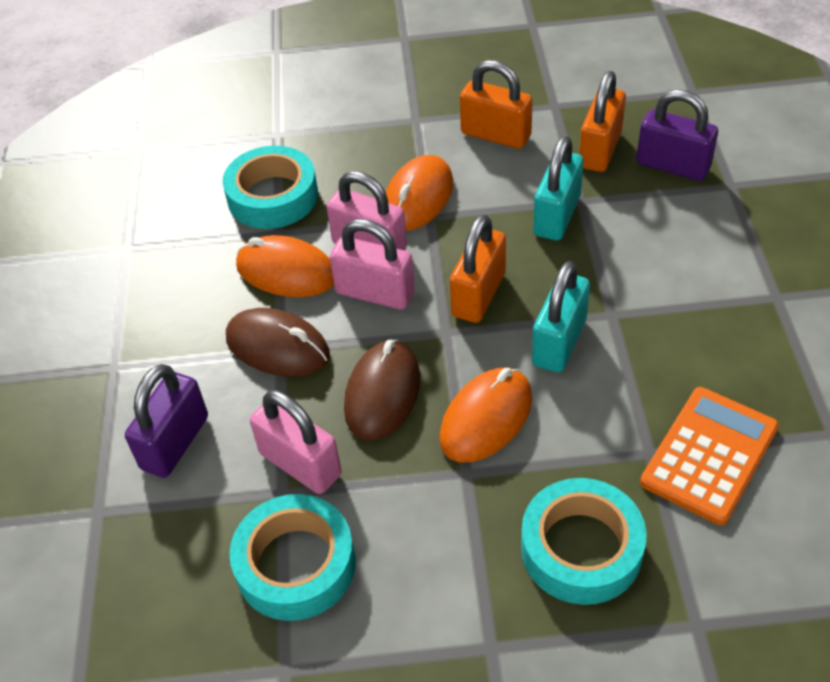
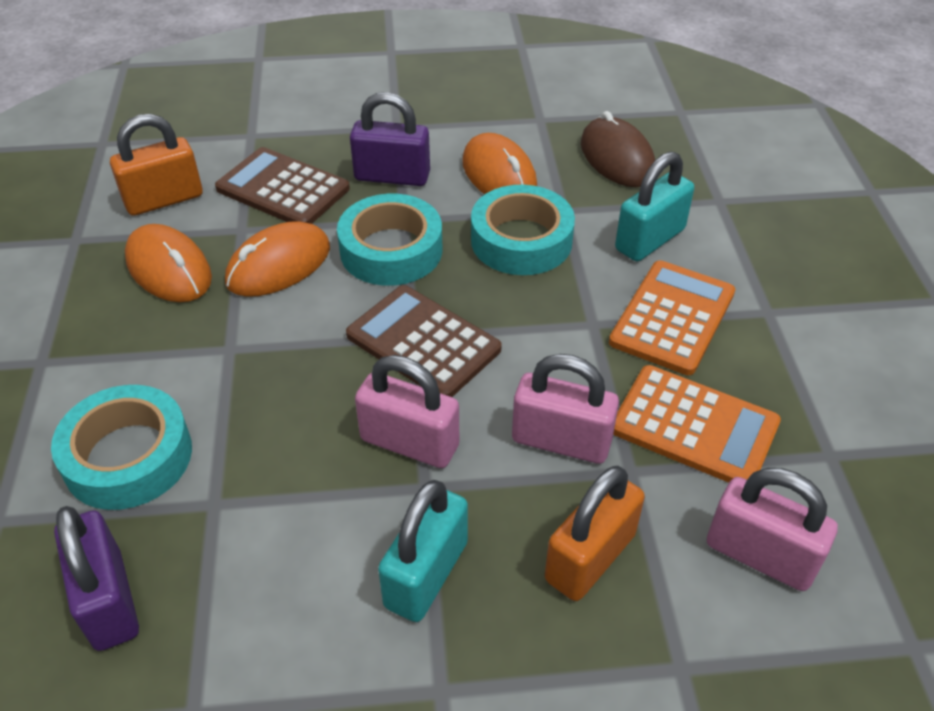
brown calculator: none = 0 -> [215,147,350,224] [346,285,502,397] = 2
brown mouse: [226,308,330,377] [344,339,420,441] = 2 -> [581,111,655,187] = 1
orange calculator: [640,387,779,525] = 1 -> [609,260,735,375] [613,365,781,483] = 2
orange padlock: [450,214,506,323] [460,60,533,149] [579,71,626,172] = 3 -> [110,114,203,216] [545,466,645,601] = 2

